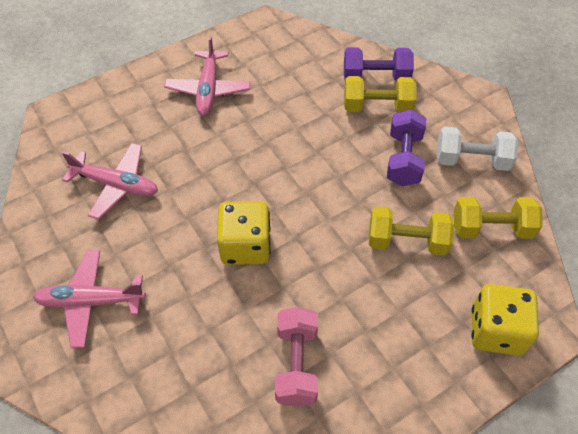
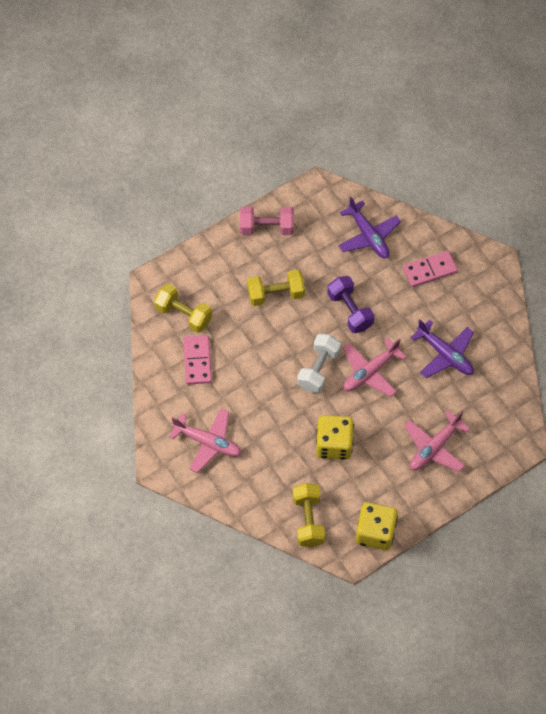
pink domino: none = 0 -> [183,335,212,385] [403,251,458,287] = 2
purple dumbbell: [344,48,414,82] [387,109,426,186] = 2 -> [327,276,375,333] = 1
purple plane: none = 0 -> [338,197,401,259] [411,320,474,378] = 2

